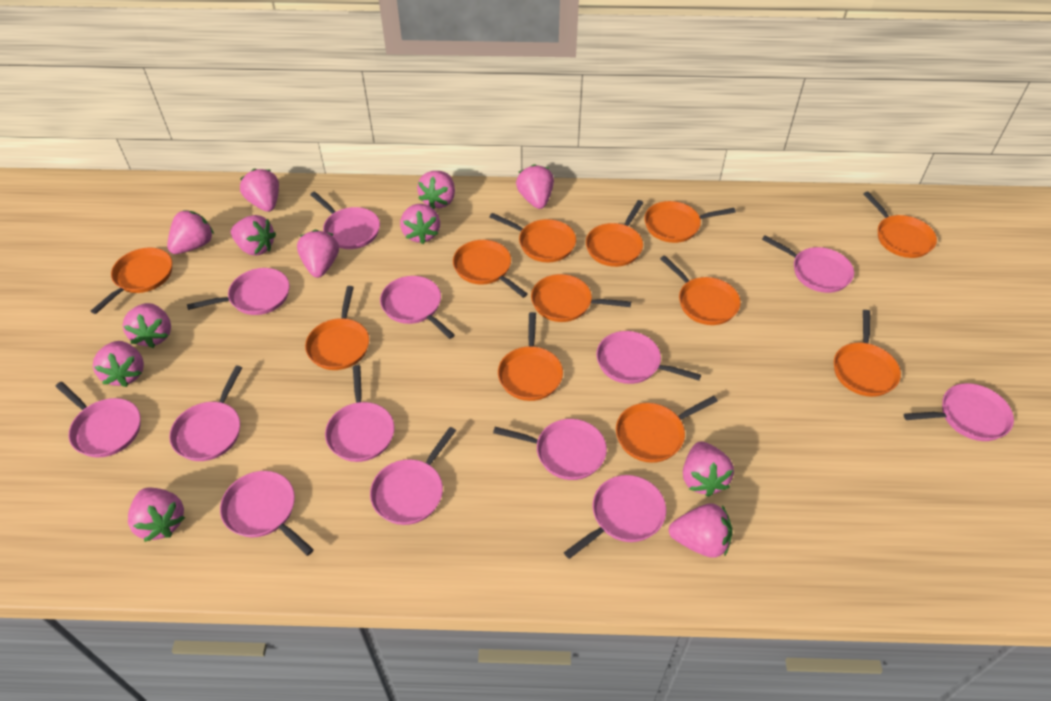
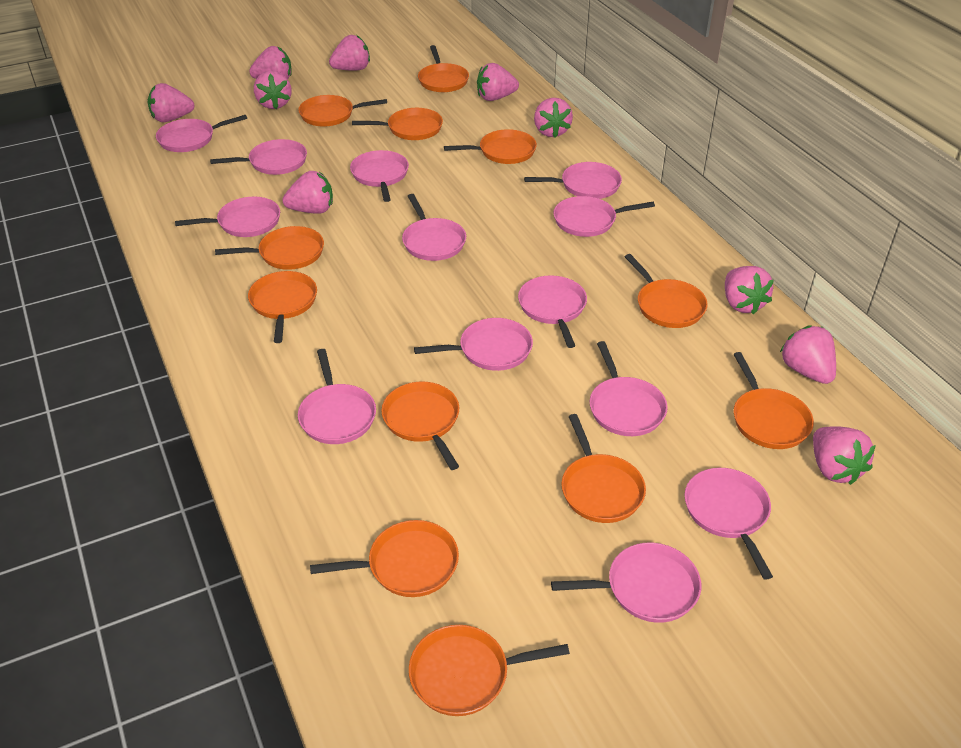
pink strawberry: [93,341,144,387] [122,303,171,348] [128,488,185,542] [167,210,214,254] [231,215,276,256] [240,169,279,212] [297,230,339,278] [400,204,440,244] [417,171,455,209] [516,164,554,209] [669,503,733,558] [683,441,734,497] = 12 -> [148,83,195,122] [249,46,292,79] [254,71,291,109] [282,171,333,214] [329,35,370,71] [477,63,519,101] [534,98,573,138] [725,266,774,314] [780,325,836,384] [813,426,876,485] = 10

